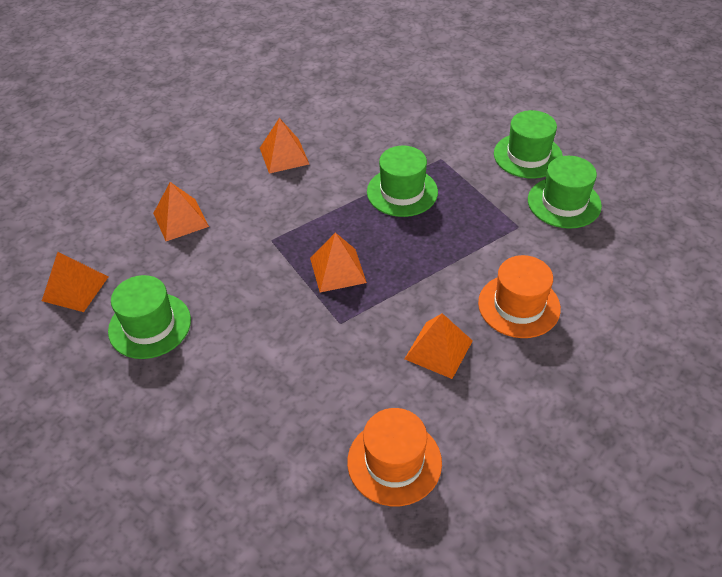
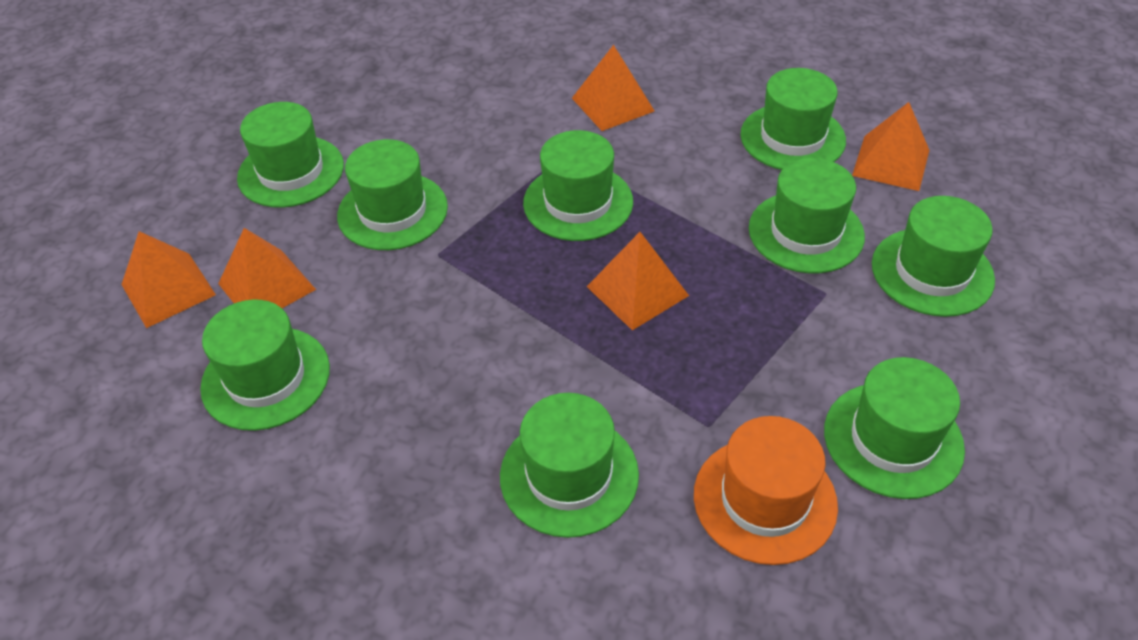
green hat: [108,275,191,359] [367,146,438,217] [494,110,563,179] [528,156,602,229] = 4 -> [200,299,330,431] [237,102,344,208] [337,139,448,250] [500,393,639,538] [523,130,633,241] [740,68,846,170] [749,158,865,273] [824,357,965,499] [872,196,995,317] = 9
orange hat: [347,408,442,506] [478,255,561,338] = 2 -> [694,416,838,565] = 1

